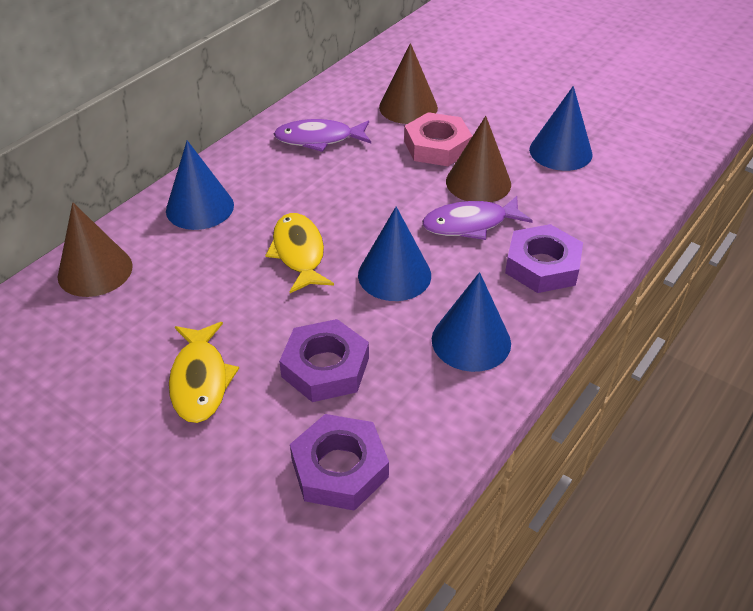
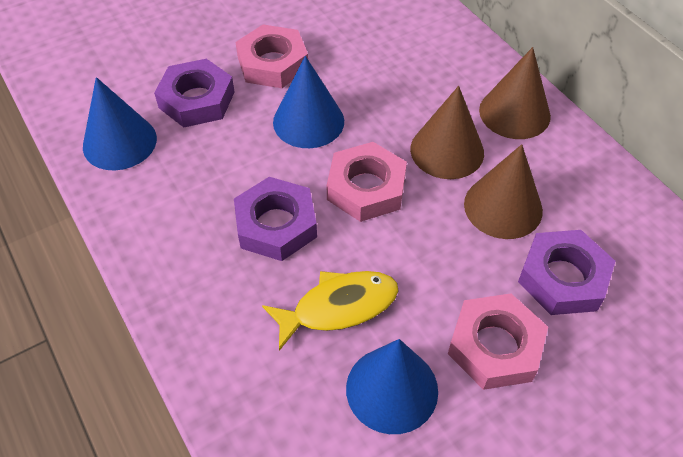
blue cone: [166,140,234,230] [358,207,431,301] [432,272,511,372] [529,86,593,171] = 4 -> [83,77,157,170] [273,56,344,148] [346,339,438,434] = 3
pink nut: [404,112,472,166] = 1 -> [235,24,308,88] [326,142,407,222] [448,293,548,390] = 3
purple fish: [274,119,371,152] [422,196,533,240] = 2 -> none = 0
yellow fish: [169,322,239,423] [265,213,334,293] = 2 -> [262,271,399,351] = 1

